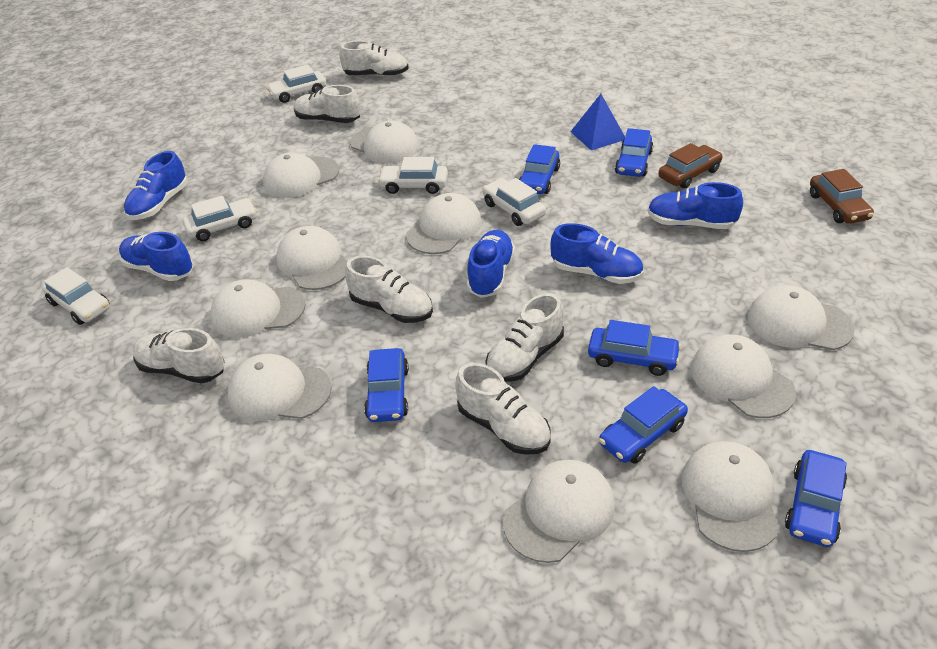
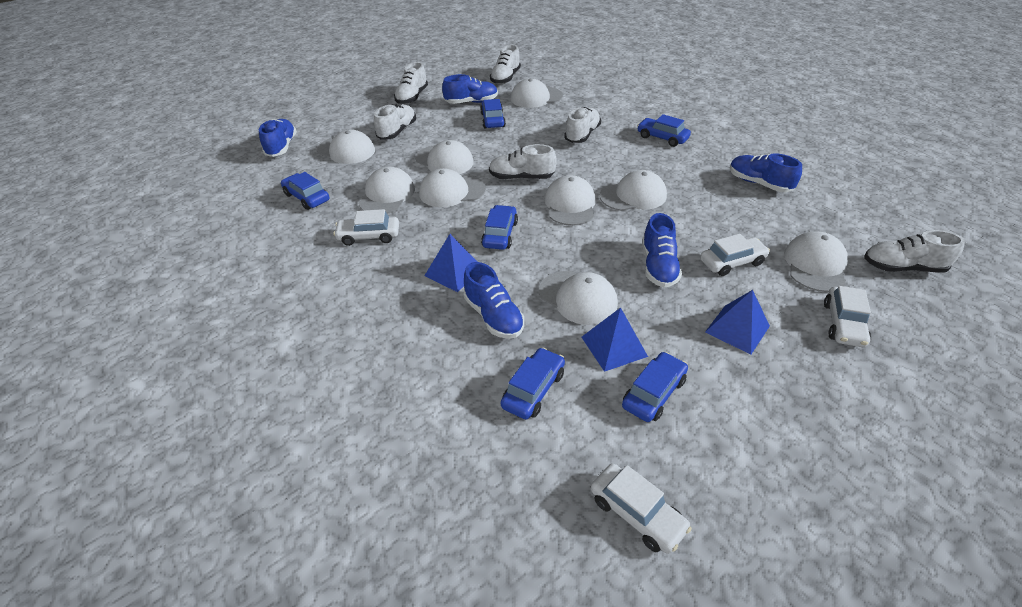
blue pyramid: [570,94,625,150] = 1 -> [424,234,477,292] [582,308,648,372] [705,290,770,355] = 3
brown car: [658,143,723,189] [810,169,874,224] = 2 -> none = 0
white cap: [210,279,306,338] [228,354,332,421] [263,152,339,198] [276,226,348,290] [350,121,419,163] [406,193,482,254] [503,460,615,563] [682,441,779,552] [691,334,796,418] [748,285,855,350] = 10 -> [317,130,375,164] [358,167,415,214] [416,140,474,174] [419,168,486,207] [511,79,563,108] [539,271,618,325] [545,175,596,226] [599,170,667,211] [784,231,848,292] = 9
white car: [42,267,110,325] [183,195,257,241] [266,65,326,103] [378,157,448,194] [482,178,546,226] = 5 -> [333,209,399,246] [591,463,692,554] [700,234,770,276] [824,286,871,347] = 4

